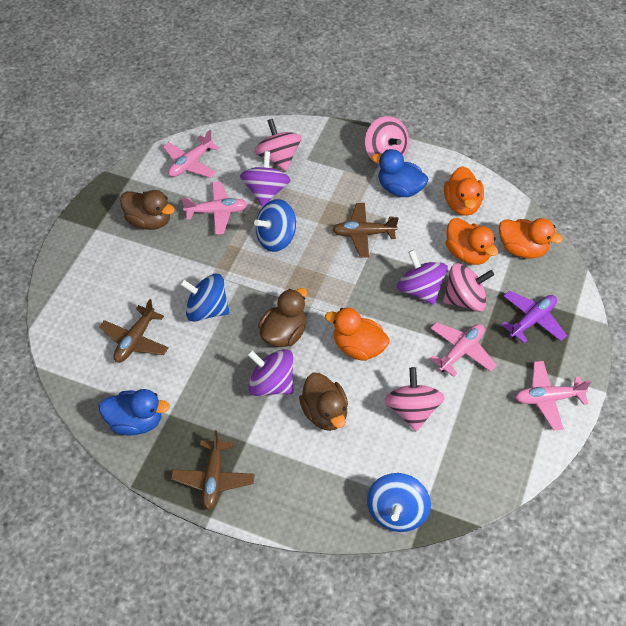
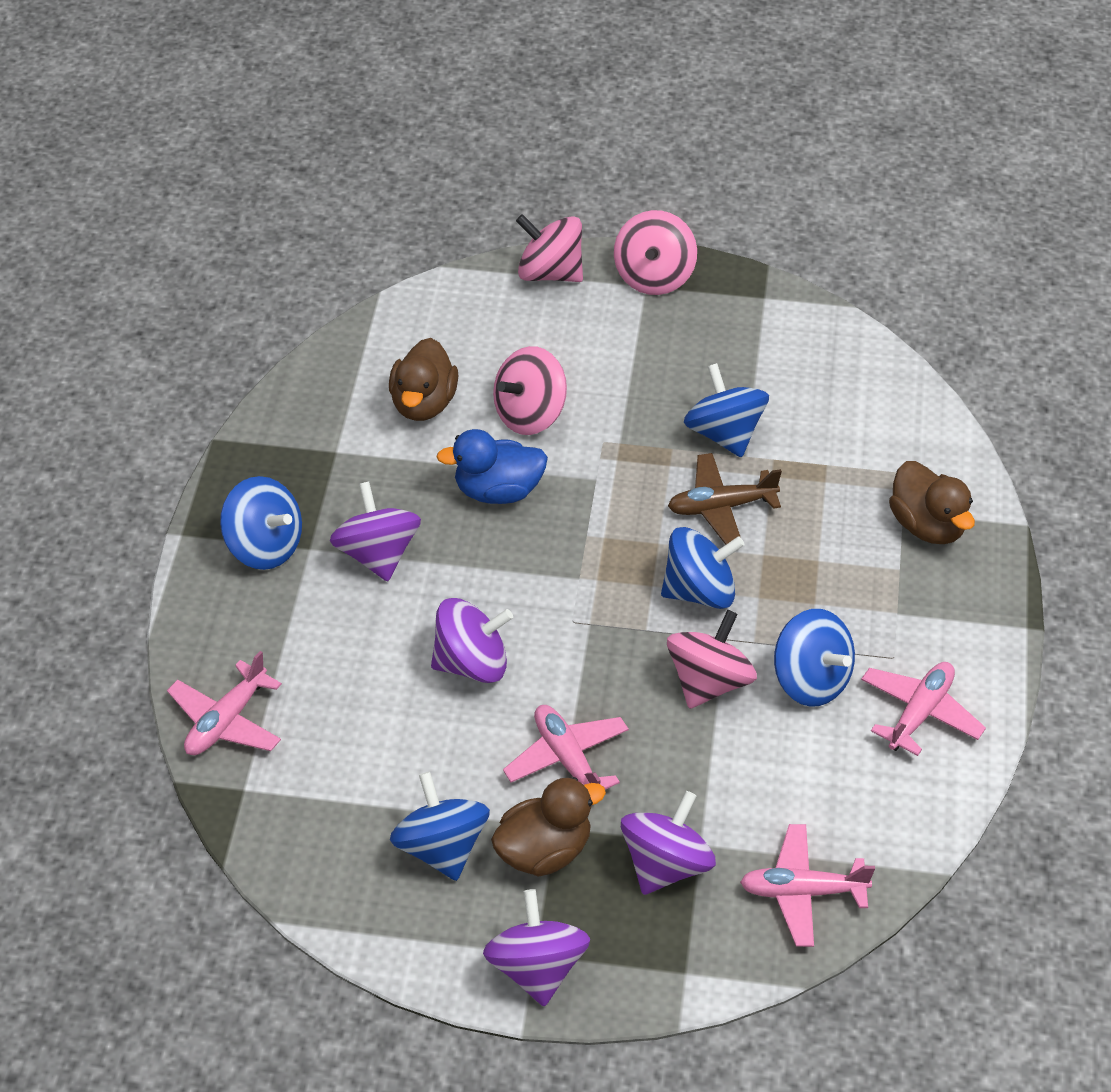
blue duck: [99,389,170,435] [372,149,428,197] = 2 -> [436,429,548,504] = 1
blue spinning top: [180,274,229,322] [254,199,296,252] [367,473,431,532] = 3 -> [220,476,302,570] [390,772,490,881] [661,527,745,609] [684,363,769,458] [774,609,855,707] = 5
brown plane: [99,299,169,363] [171,430,255,510] [332,203,399,258] = 3 -> [668,453,782,545] = 1
orange duck: [325,308,390,361] [444,166,484,216] [446,218,498,265] [499,218,563,259] = 4 -> none = 0
purple plane: [501,291,567,343] = 1 -> none = 0
purple spinning top: [240,151,290,207] [247,349,294,396] [397,250,448,305] = 3 -> [330,482,421,582] [431,598,513,683] [483,889,590,1007] [621,791,716,895] = 4

